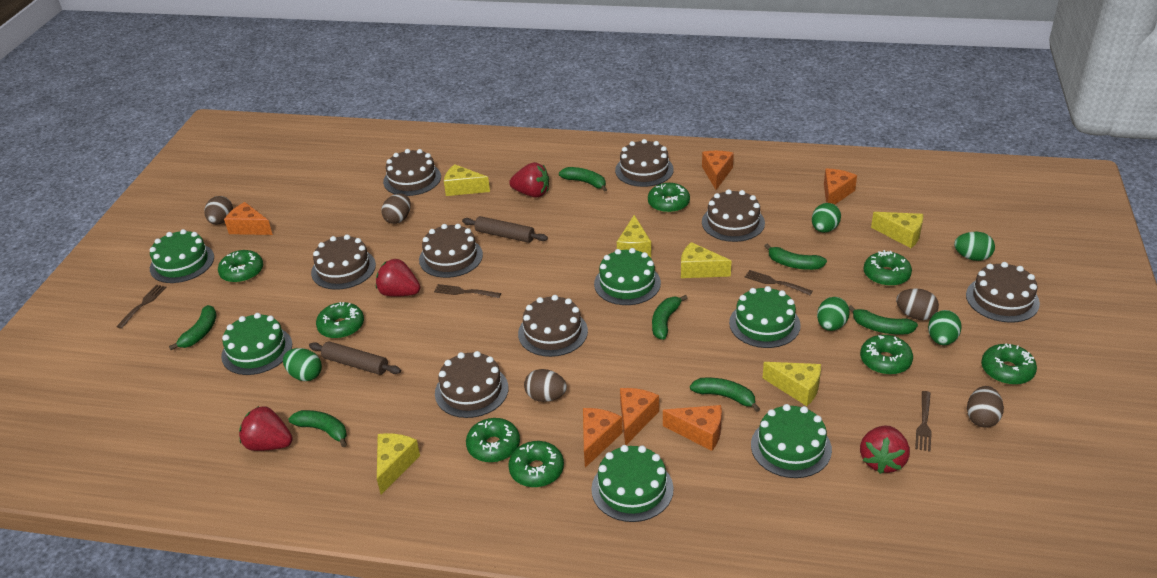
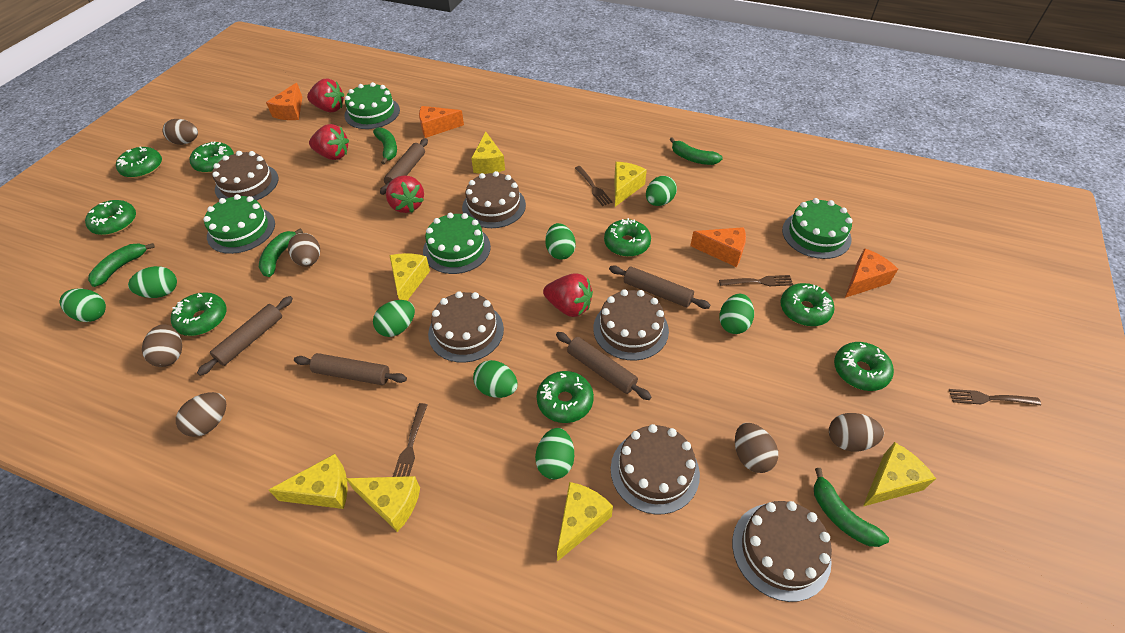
brown cake: [311,234,376,290] [383,149,441,196] [419,224,483,278] [435,351,508,418] [518,295,588,357] [615,139,674,187] [702,189,765,242] [966,262,1040,323] = 8 -> [212,151,279,201] [428,291,504,363] [462,171,526,228] [593,289,669,360] [611,424,700,515] [732,501,832,602] = 6
brown egg: [204,196,233,224] [381,193,411,224] [524,369,567,402] [896,288,939,320] [967,386,1004,428] = 5 -> [142,325,182,367] [163,119,198,145] [176,392,226,437] [288,233,320,267] [735,423,778,473] [829,413,884,452] = 6
brown rolling pin: [309,341,401,375] [462,216,548,243] = 2 -> [197,296,293,376] [294,353,407,385] [380,138,428,195] [556,332,651,400] [609,266,710,309] = 5
green banana: [169,305,217,350] [289,410,347,447] [559,167,607,192] [652,295,687,340] [690,377,760,412] [764,244,827,270] [849,305,918,335] = 7 -> [88,243,155,287] [259,228,303,277] [373,127,397,164] [670,137,723,165] [814,468,889,547] = 5
green cake: [150,229,214,283] [221,313,292,375] [591,445,674,522] [594,248,661,305] [729,286,801,348] [751,404,832,478] = 6 -> [203,194,275,254] [345,82,400,129] [423,213,491,274] [782,198,852,259] = 4
green egg: [283,348,322,381] [812,203,841,233] [817,297,850,331] [928,310,962,345] [954,232,995,261] = 5 -> [60,289,106,322] [128,266,177,298] [373,300,415,337] [473,360,518,398] [535,428,574,479] [545,223,576,260] [646,176,677,206] [719,294,754,334] = 8
orange cheese: [224,202,273,235] [583,408,623,468] [620,388,659,445] [663,405,722,451] [702,151,734,190] [824,168,857,205] = 6 -> [266,83,302,120] [419,106,464,138] [690,227,746,267] [845,248,898,298] = 4
yellow cheese: [377,433,420,494] [444,164,490,196] [617,215,651,257] [681,242,731,278] [763,362,821,406] [871,212,923,248] = 6 -> [269,454,347,509] [346,476,420,532] [389,253,430,301] [471,132,505,174] [557,482,613,561] [615,162,647,207] [863,442,936,506] = 7

